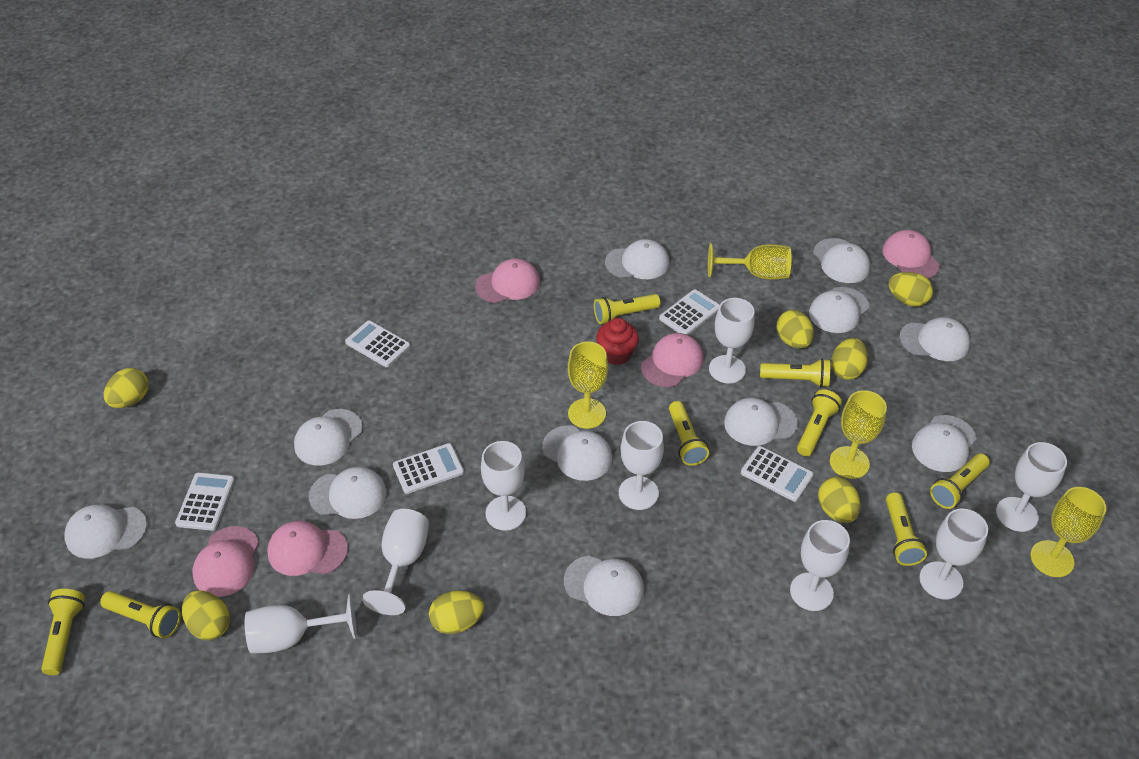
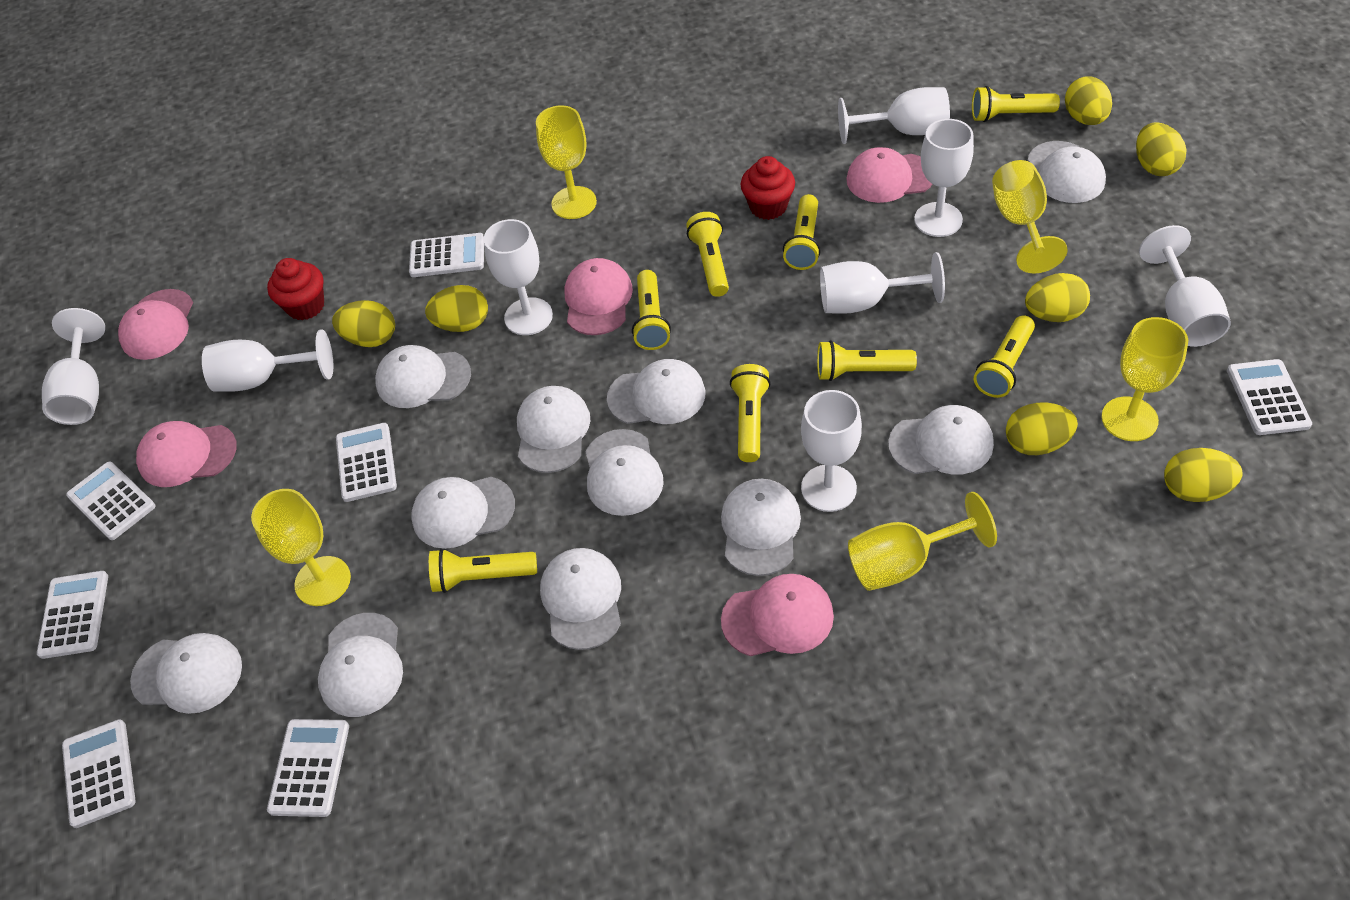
red cupcake: [596,318,639,365] = 1 -> [267,258,324,320] [740,156,795,220] = 2
white calculator: [175,472,235,531] [345,320,410,367] [393,443,464,494] [659,289,720,335] [741,446,814,502] = 5 -> [37,571,108,659] [62,719,136,828] [66,461,155,540] [267,719,349,817] [336,423,397,502] [409,233,484,277] [1227,359,1312,435] = 7
yellow goblet: [568,342,608,429] [708,243,791,280] [830,390,887,479] [1030,487,1106,577] = 4 -> [251,489,351,606] [536,105,597,219] [848,492,997,591] [992,160,1067,273] [1101,317,1188,441] = 5

